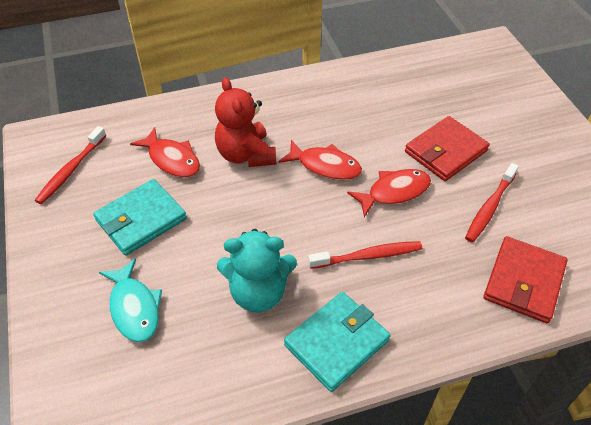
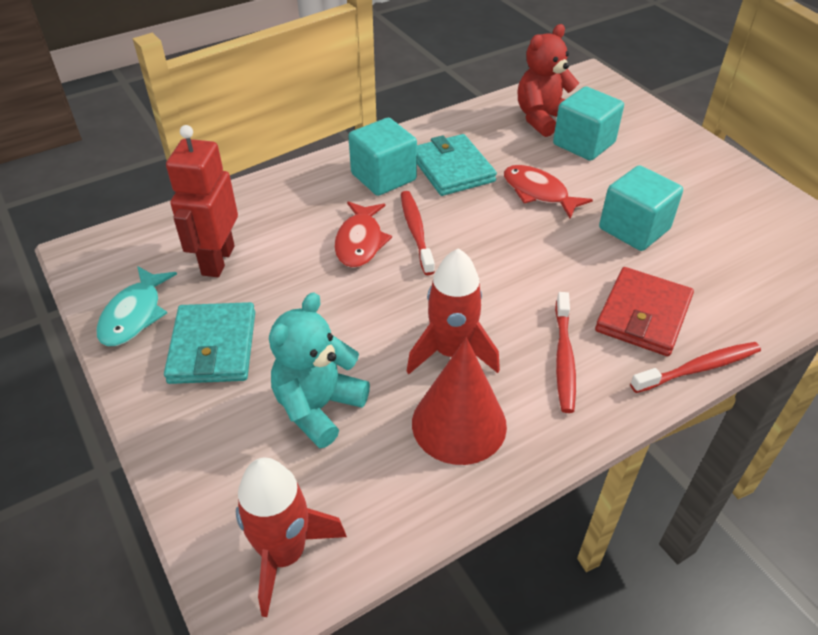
red cone: none = 0 -> [412,337,507,465] = 1
red fish: [130,127,200,178] [278,140,362,180] [347,169,431,217] = 3 -> [334,201,392,268] [504,165,593,219] = 2
red robot: none = 0 -> [166,125,238,277] = 1
red rocket: none = 0 -> [236,458,347,617] [406,248,500,374] = 2
red wallet: [405,116,490,181] [484,236,568,323] = 2 -> [595,267,694,356] = 1
turquoise cube: none = 0 -> [348,118,417,196] [553,86,624,161] [599,165,683,251] = 3

